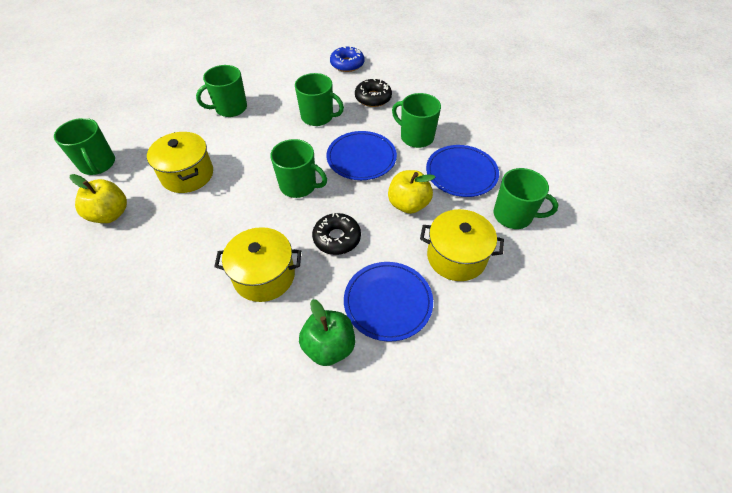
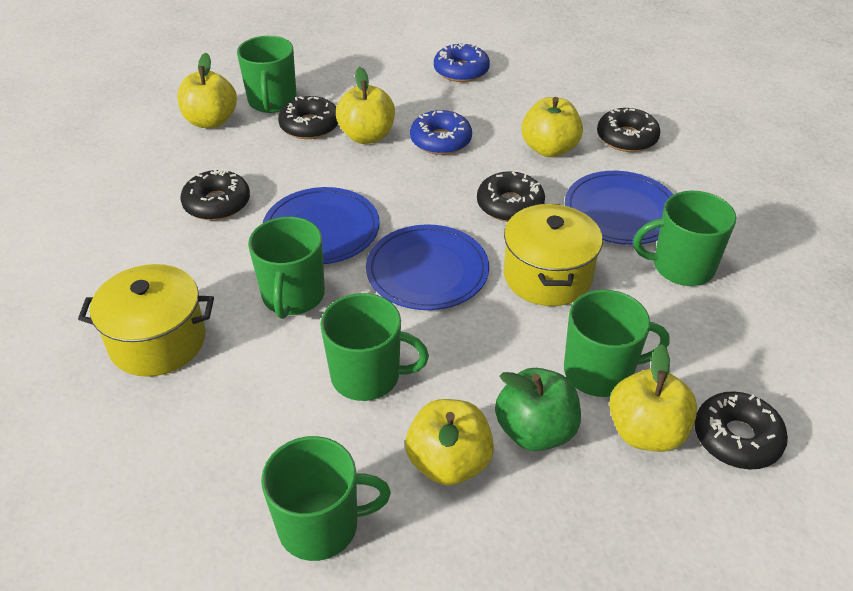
black donut: [312,213,361,255] [355,79,392,107] = 2 -> [180,168,250,221] [278,96,338,139] [477,171,545,222] [597,108,661,152] [695,391,788,470] = 5
blue donut: [330,46,365,72] = 1 -> [410,110,472,155] [434,44,490,82] = 2
yellow apple: [70,174,127,223] [388,170,435,214] = 2 -> [177,53,237,128] [336,67,395,144] [405,399,494,486] [522,97,583,157] [609,344,697,452] = 5
yellow pot: [147,132,213,193] [214,227,301,302] [420,209,504,281] = 3 -> [78,264,214,377] [504,204,603,306] = 2

